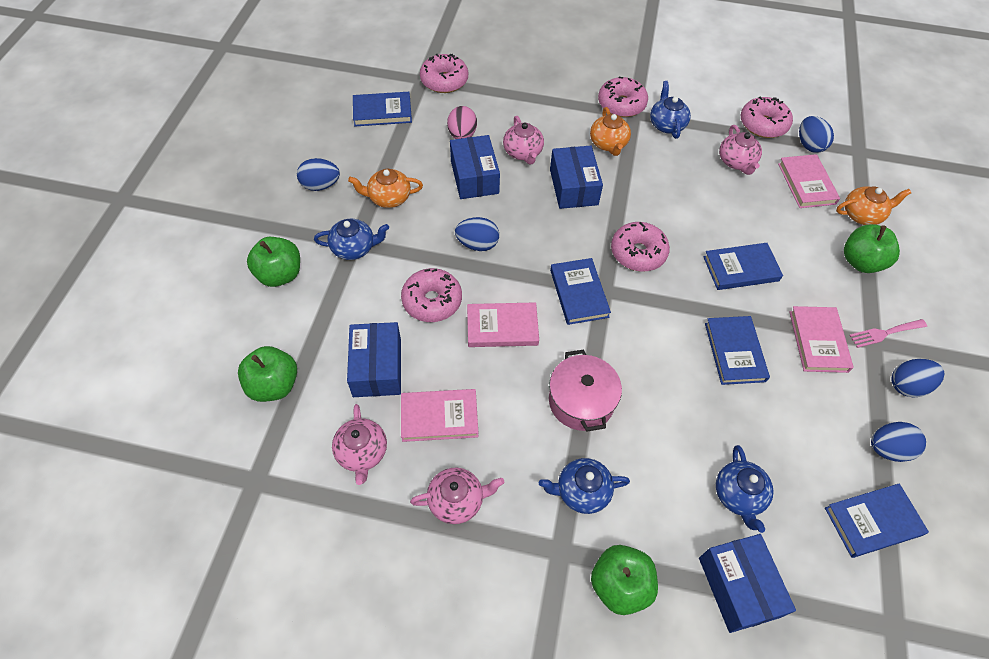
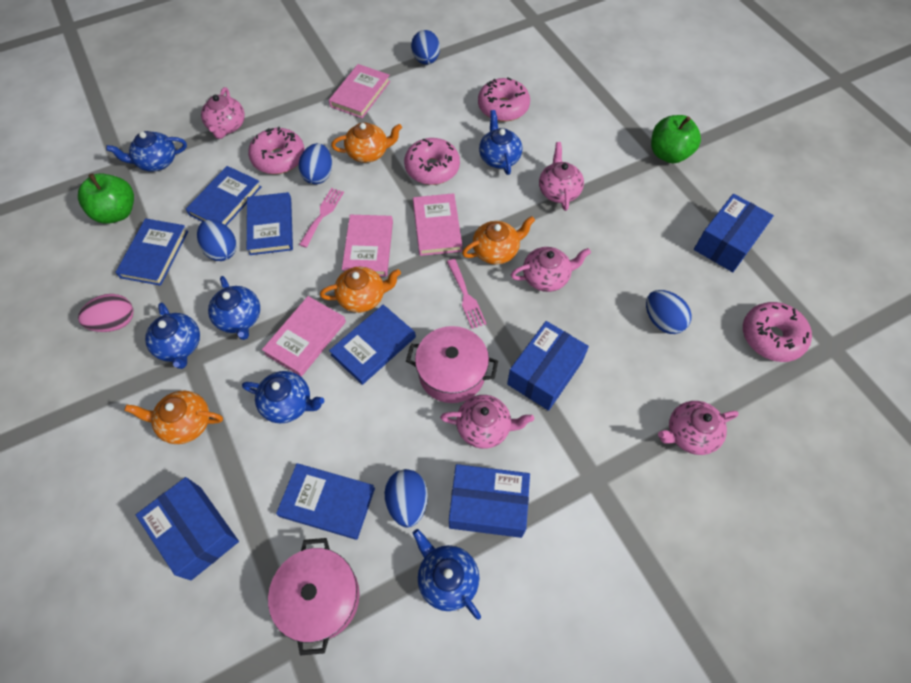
blue teapot: [314,219,389,260] [539,458,630,514] [650,81,691,139] [716,445,774,533] = 4 -> [106,131,187,172] [145,303,200,369] [208,276,260,340] [242,371,324,423] [413,529,481,620] [479,110,522,175] = 6
green apple: [238,346,297,402] [247,237,300,287] [591,545,658,615] [844,224,900,273] = 4 -> [78,173,134,224] [651,115,701,163] = 2
orange teapot: [348,169,423,208] [590,107,631,156] [836,187,911,225] = 3 -> [124,391,223,444] [320,267,401,313] [331,123,402,163] [462,216,535,265] = 4
pink donut: [401,268,462,322] [420,54,468,93] [598,77,648,117] [611,222,670,272] [740,97,793,138] = 5 -> [248,127,305,174] [404,138,460,185] [478,78,530,122] [743,302,812,362] = 4
pink fork: [849,319,927,348] = 1 -> [299,188,344,248] [447,259,486,329] = 2
pink pot: [549,350,622,431] = 1 -> [268,538,360,656] [406,326,498,403] = 2
pink teapot: [332,404,387,485] [410,468,504,524] [503,116,544,165] [719,125,762,175] = 4 -> [201,87,245,139] [440,395,534,449] [511,247,591,292] [539,142,584,211] [658,401,739,455] = 5

